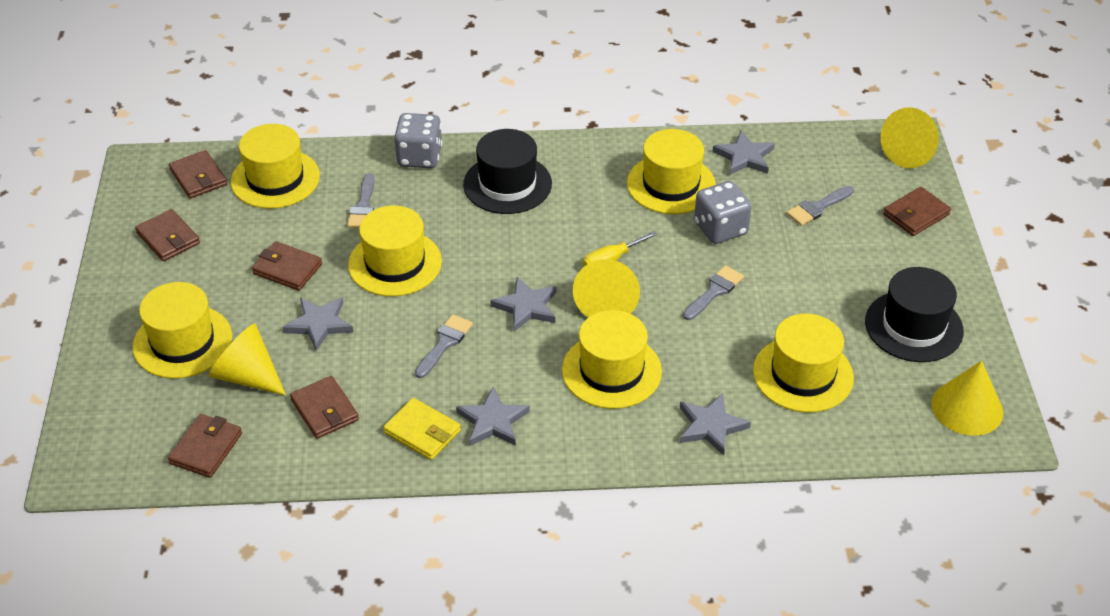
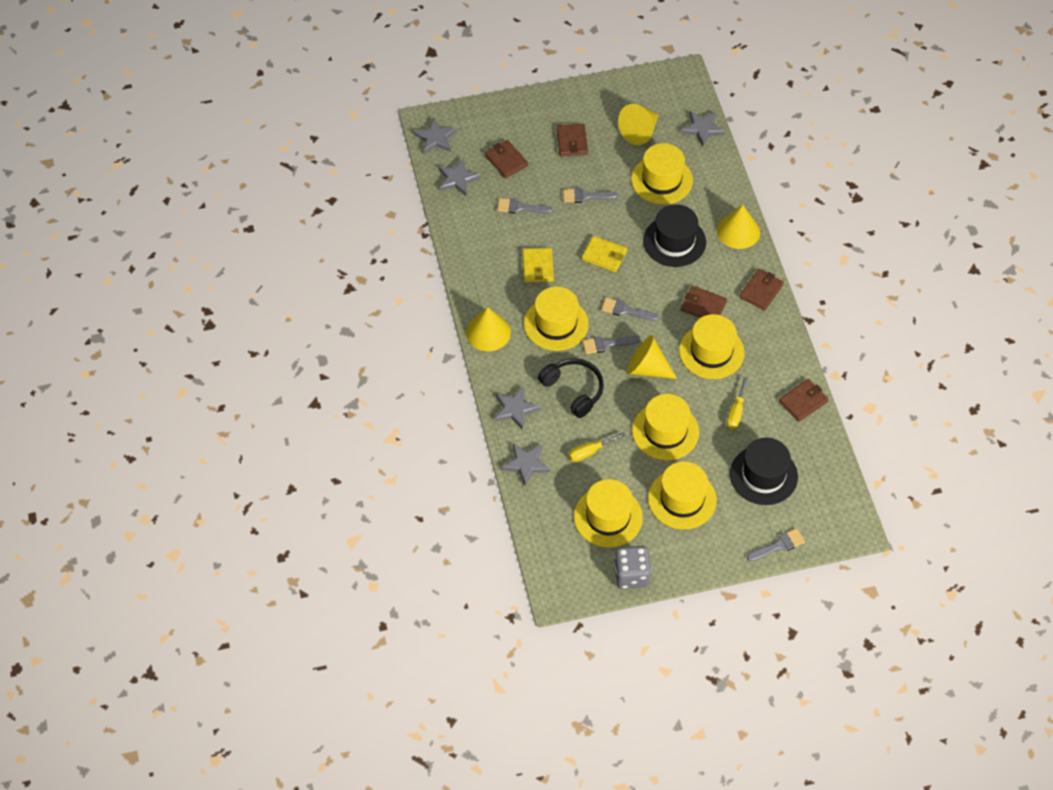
black headphones: none = 0 -> [538,358,604,418] = 1
brown wallet: [135,209,200,261] [168,414,242,478] [169,150,227,199] [252,241,322,291] [290,376,359,439] [883,187,951,236] = 6 -> [485,140,528,178] [557,124,588,157] [681,286,727,318] [739,269,784,311] [779,379,829,422] = 5
grey brush: [347,173,374,228] [415,314,473,378] [683,265,744,320] [787,186,854,226] = 4 -> [497,198,553,214] [563,188,618,203] [582,335,640,354] [601,297,659,321] [747,528,805,561] = 5
grey dice: [394,113,442,168] [694,181,752,244] = 2 -> [614,546,651,589] = 1
yellow screwdriver: [583,231,657,266] = 1 -> [569,432,625,462] [727,377,748,429] = 2
yellow wallet: [383,398,461,460] = 1 -> [522,248,554,283] [582,236,627,272] = 2

